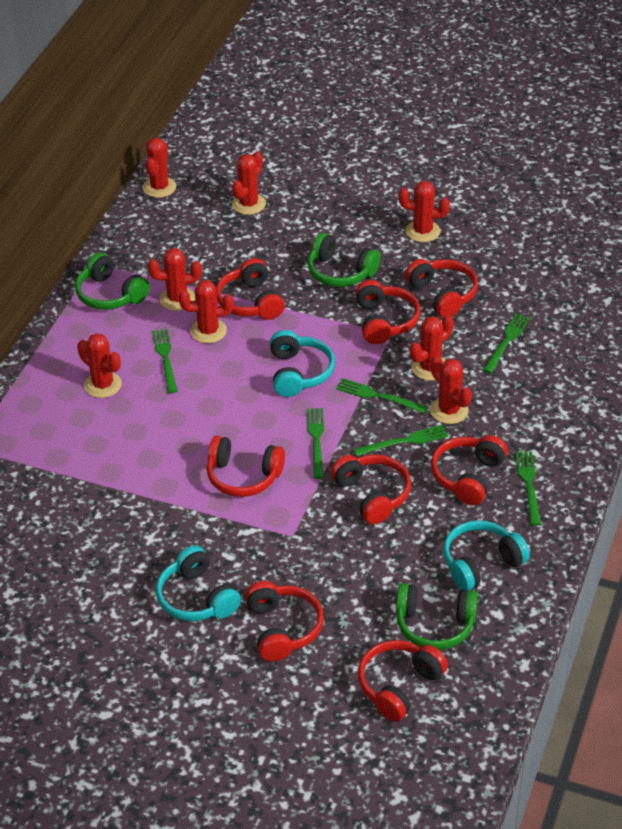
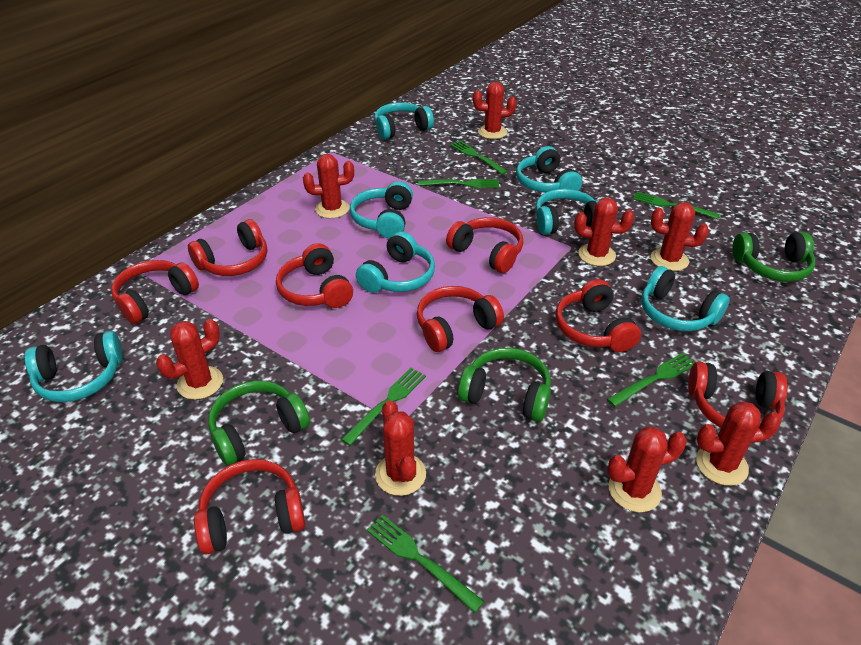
turquoise headphones: [156,545,241,621] [270,330,335,397] [443,520,530,591] = 3 -> [25,331,123,402] [350,181,413,238] [356,231,435,293] [374,102,434,140] [516,146,582,192] [535,189,599,235] [641,266,730,331] = 7

